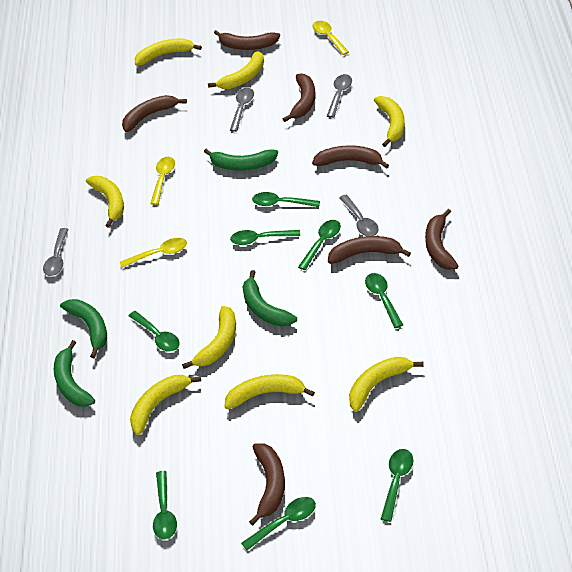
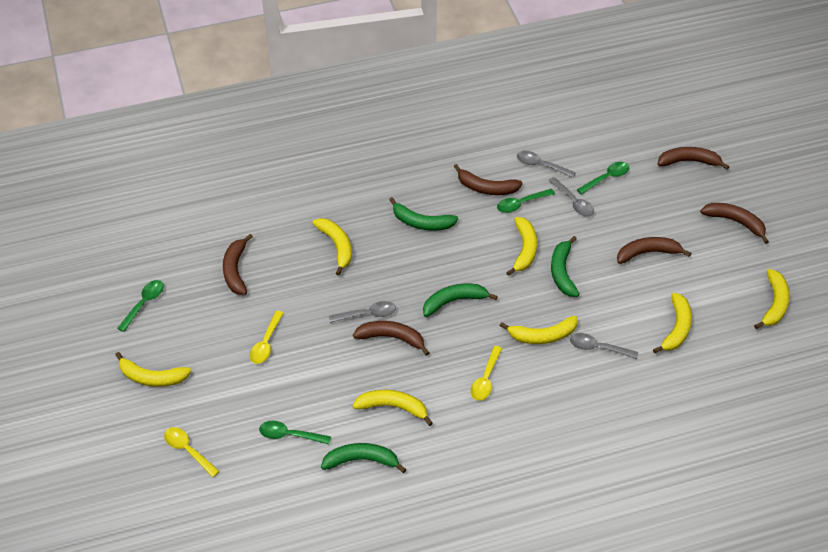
brown banana: [122,95,187,132] [214,30,280,50] [249,443,285,526] [283,73,316,122] [312,145,389,169] [328,236,411,264] [425,209,458,270] = 7 -> [223,234,253,295] [353,321,429,356] [453,164,523,195] [617,237,691,264] [657,147,729,170] [700,203,769,244] = 6
green spoon: [129,311,180,352] [153,471,177,539] [230,230,300,245] [241,497,316,550] [252,192,320,207] [298,220,341,270] [365,273,403,328] [381,449,413,522] = 8 -> [117,280,164,332] [259,421,331,444] [497,189,555,213] [577,162,629,195] = 4
yellow banana: [86,176,124,228] [130,375,201,435] [135,38,202,66] [182,306,236,369] [208,51,264,89] [224,374,315,409] [349,357,423,412] [374,96,405,147] = 8 -> [115,352,191,387] [312,218,352,276] [353,390,433,426] [500,316,577,344] [506,217,537,276] [653,293,692,353] [754,269,790,329] = 7

